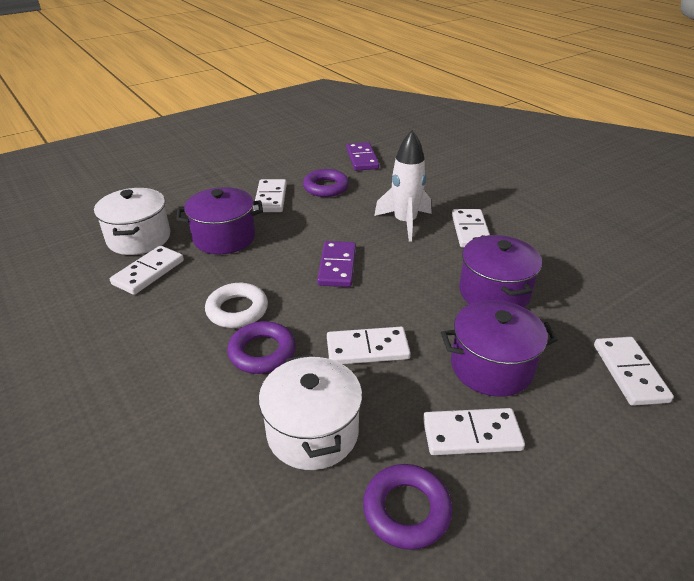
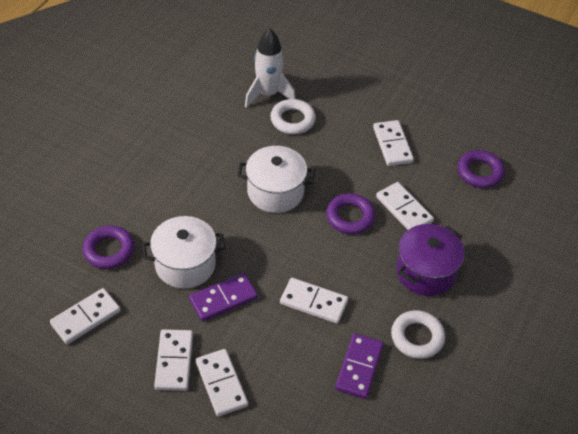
purple pot: [176,187,263,254] [441,300,558,397] [459,235,542,308] = 3 -> [396,224,465,296] = 1
white ring: [205,283,268,328] = 1 -> [270,99,316,134] [391,310,445,359] = 2

